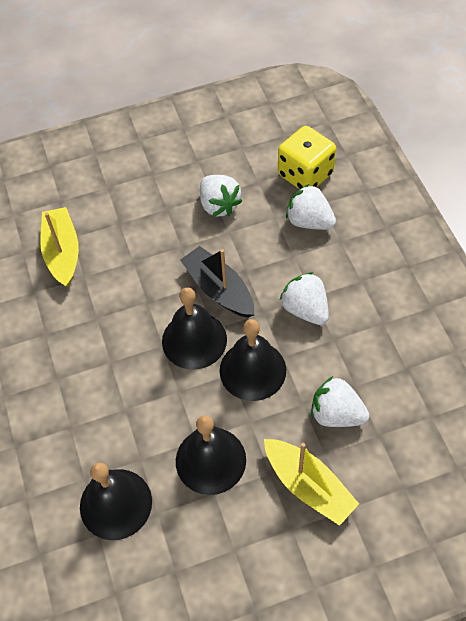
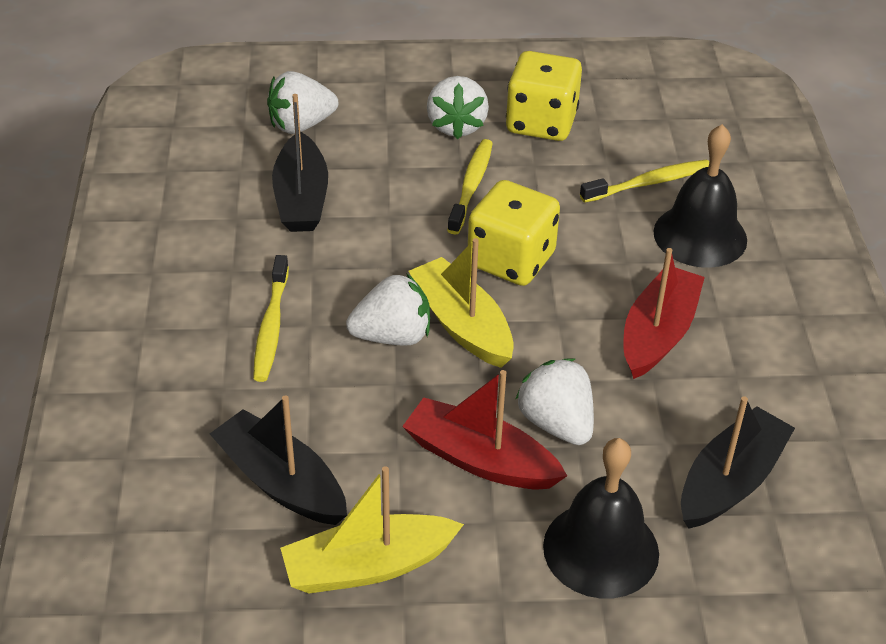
black bell: [80,463,152,540] [162,287,227,370] [176,416,246,495] [220,319,286,401] = 4 -> [543,438,659,599] [653,124,747,268] = 2
black boat: [180,246,254,318] = 1 -> [210,395,347,525] [272,94,328,232] [681,396,795,529] = 3
red boat: none = 0 -> [402,370,567,489] [624,248,705,379] = 2
yellow dice: [278,126,336,190] = 1 -> [468,180,560,286] [506,51,582,141] = 2
yellow toothbrush: none = 0 -> [253,255,289,382] [447,139,493,235] [580,159,709,203] = 3

